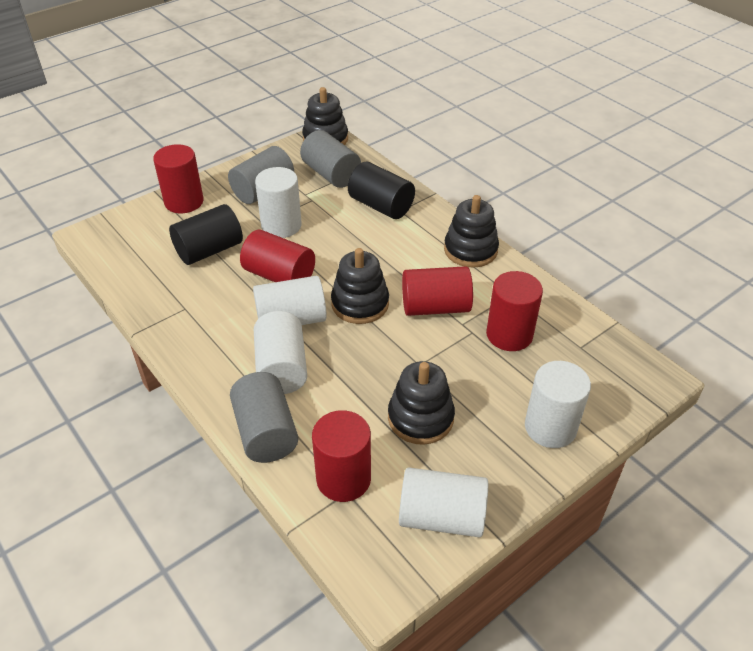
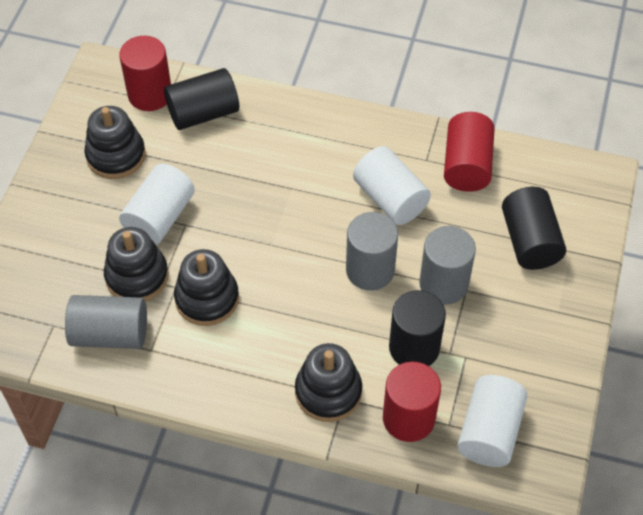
black cylinder: [169,204,243,265] [348,162,415,219] = 2 -> [164,68,239,130] [389,290,446,366] [502,187,566,270] = 3
red cylinder: [153,144,204,213] [240,230,315,282] [312,410,371,502] [402,266,473,316] [486,271,543,351] = 5 -> [119,36,171,111] [383,362,441,442] [444,112,495,192] = 3
white cylinder: [253,276,327,325] [254,311,307,394] [255,167,302,238] [399,467,488,538] [525,361,591,448] = 5 -> [119,164,195,245] [353,146,431,225] [457,375,528,467] = 3

